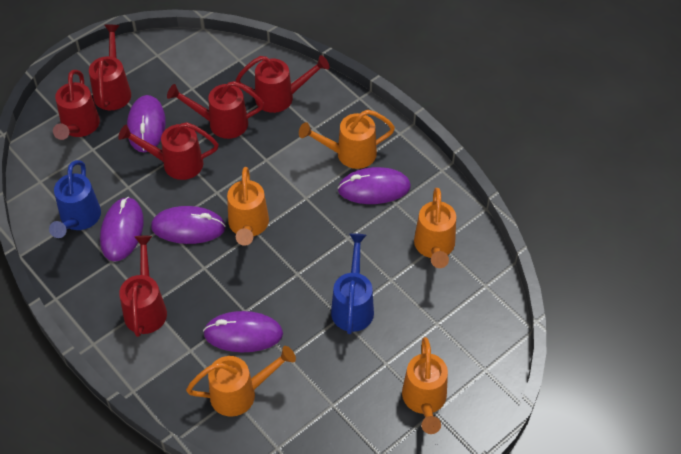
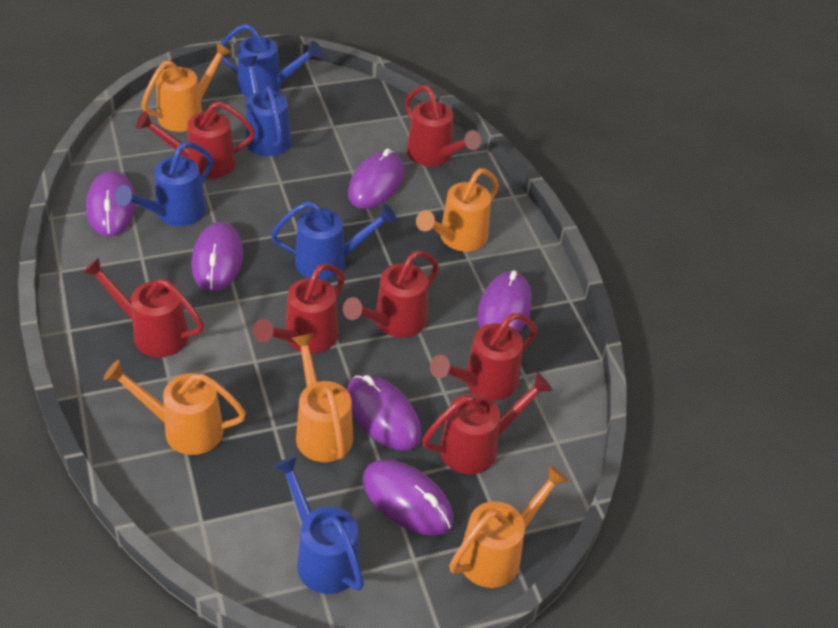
blue watering can: [49,160,101,238] [331,233,374,334] = 2 -> [115,142,213,226] [221,24,322,97] [239,56,291,156] [271,201,397,280] [273,456,364,594] = 5
purple mouse: [100,197,144,261] [127,95,166,152] [151,206,226,244] [203,311,283,352] [338,167,411,204] = 5 -> [86,170,136,237] [191,222,243,292] [347,375,421,450] [348,148,404,209] [362,459,453,536] [477,271,532,333] = 6
red watering can: [53,70,100,140] [89,25,131,110] [118,122,219,180] [119,236,167,337] [167,81,264,139] [236,55,330,113] = 6 -> [82,257,204,357] [136,101,255,179] [253,264,345,354] [343,251,439,338] [405,85,481,166] [422,373,553,475] [430,313,537,400] = 7

